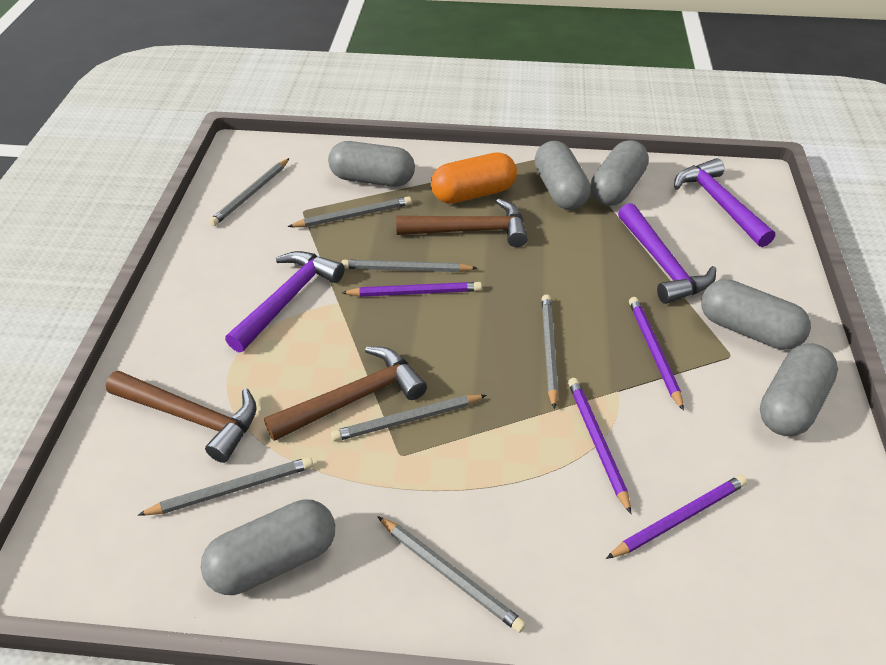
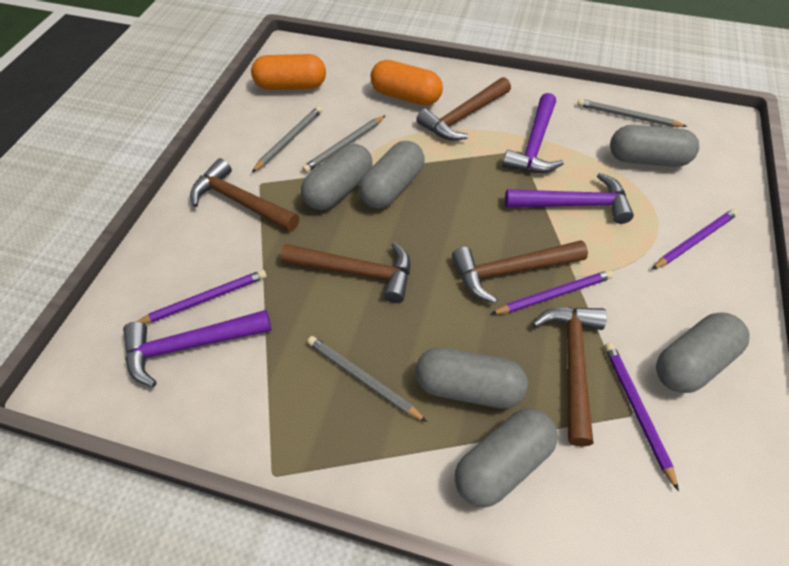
brown hammer: [106,371,257,463] [264,347,427,441] [396,199,528,247] = 3 -> [190,158,299,232] [280,242,410,303] [416,77,511,140] [452,240,588,303] [532,307,607,446] = 5
grey pencil: [138,457,313,516] [209,158,290,226] [288,196,412,227] [331,395,487,442] [341,260,477,272] [377,516,526,633] [542,294,558,409] = 7 -> [251,106,322,173] [302,115,386,173] [307,336,427,422] [577,99,687,127] = 4
orange capsule: [431,152,517,204] = 1 -> [251,54,326,90] [371,60,443,106] = 2

